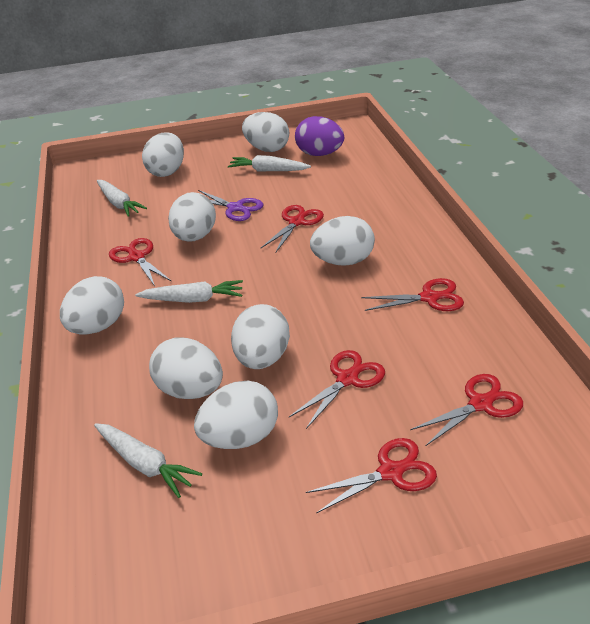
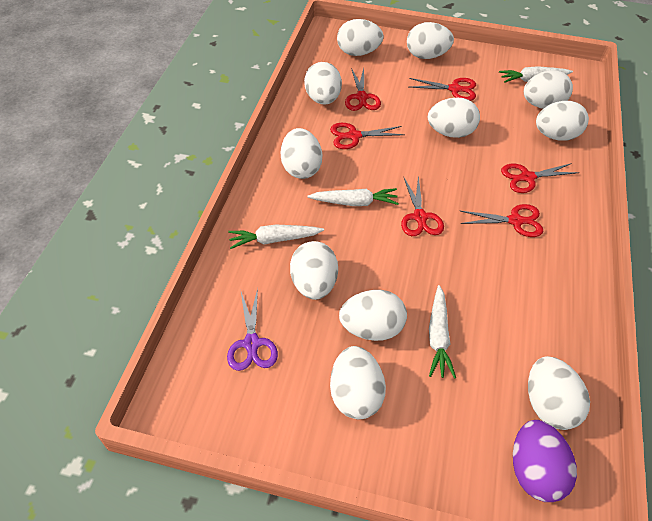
white egg: [60,276,124,334] [142,132,184,177] [149,337,223,399] [168,192,216,242] [194,381,278,449] [231,304,290,369] [242,112,289,152] [310,216,375,266] = 8 -> [281,128,322,179] [290,241,338,300] [304,62,342,104] [330,346,386,419] [337,19,384,56] [339,290,407,341] [407,22,454,59] [428,97,480,138] [524,70,573,109] [528,356,590,430] [536,101,589,141] = 11

